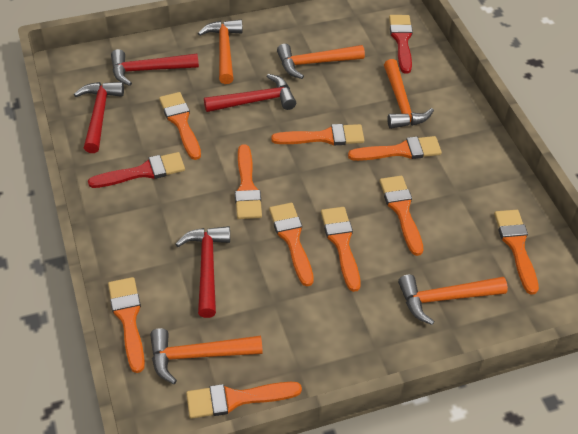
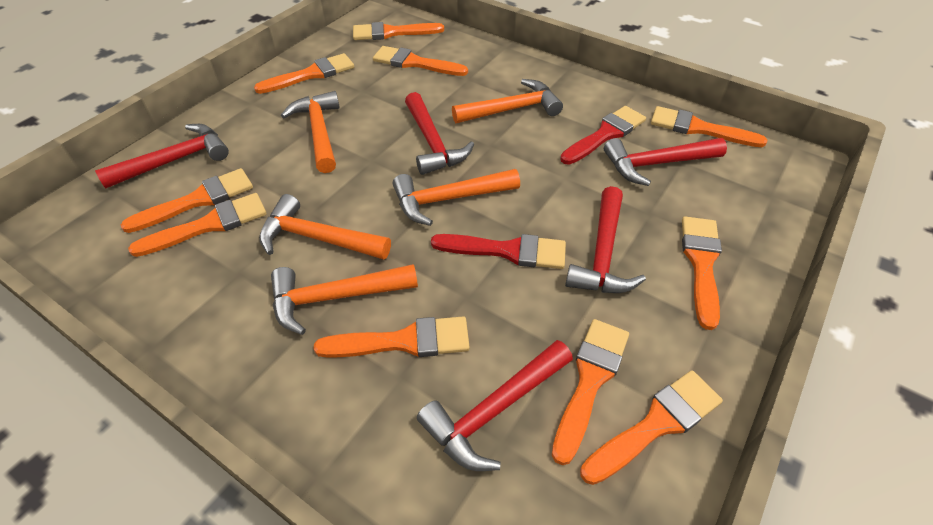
red hammer: [74,82,124,153] [111,49,199,86] [175,226,230,318] [204,74,296,112] = 4 -> [95,124,229,189] [405,92,474,175] [417,340,573,471] [565,186,646,293] [604,138,727,186] = 5

